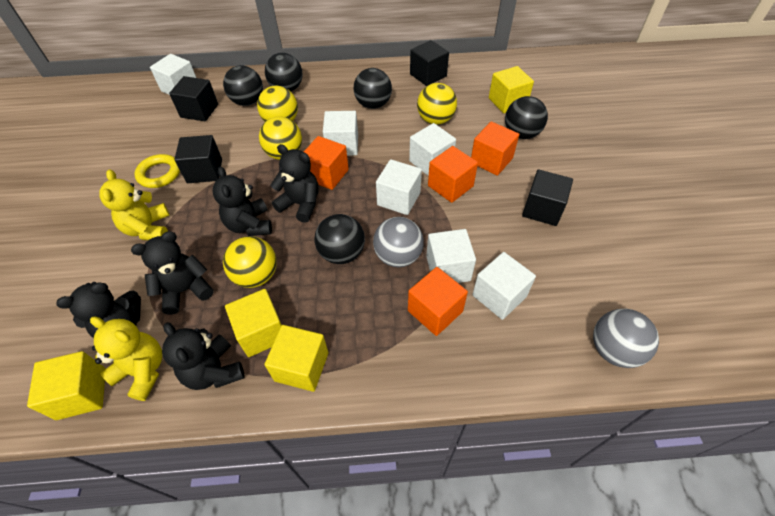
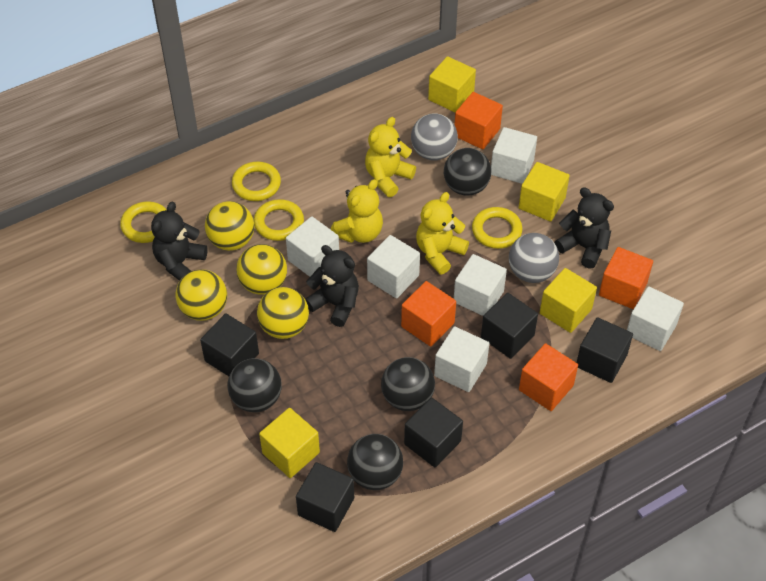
black ball: [223,65,263,106] [265,53,303,92] [315,214,365,264] [353,68,392,109] [505,96,548,139] = 5 -> [228,358,282,412] [347,434,403,490] [381,357,435,411] [444,148,491,196] = 4
black cube: [169,76,218,121] [175,135,222,183] [410,40,449,86] [522,169,573,226] = 4 -> [200,313,259,376] [296,462,354,532] [404,398,463,468] [481,293,538,359] [577,317,633,383] = 5
black teddy bear: [56,282,141,338] [131,231,213,315] [162,322,245,390] [213,166,272,236] [271,144,319,223] = 5 -> [151,202,208,281] [305,245,359,327] [555,187,614,269] = 3
yellow ring: [134,154,180,188] = 1 -> [120,202,167,243] [232,162,281,201] [254,199,304,241] [472,207,523,249] = 4
yellow teddy bear: [90,317,162,401] [100,169,169,240] = 2 -> [330,179,383,243] [365,117,416,197] [416,192,469,274] = 3

